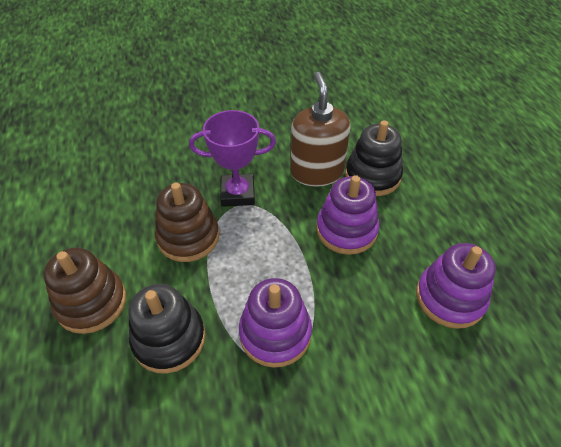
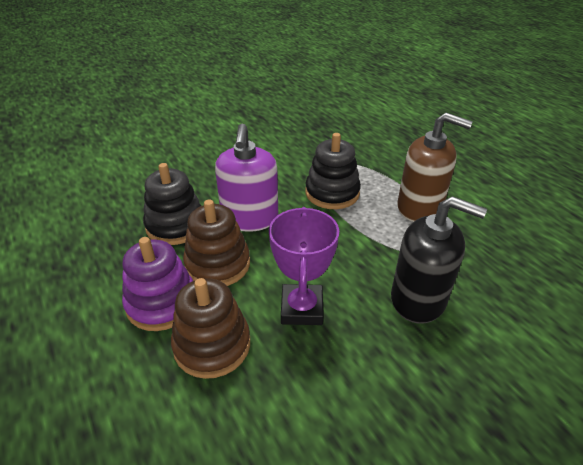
black soap dispenser: none = 0 -> [391,196,487,324] = 1
purple soap dispenser: none = 0 -> [215,124,278,232] = 1
purple stacking toy: [239,278,312,368] [316,175,379,255] [416,243,496,329] = 3 -> [122,237,193,331] = 1

